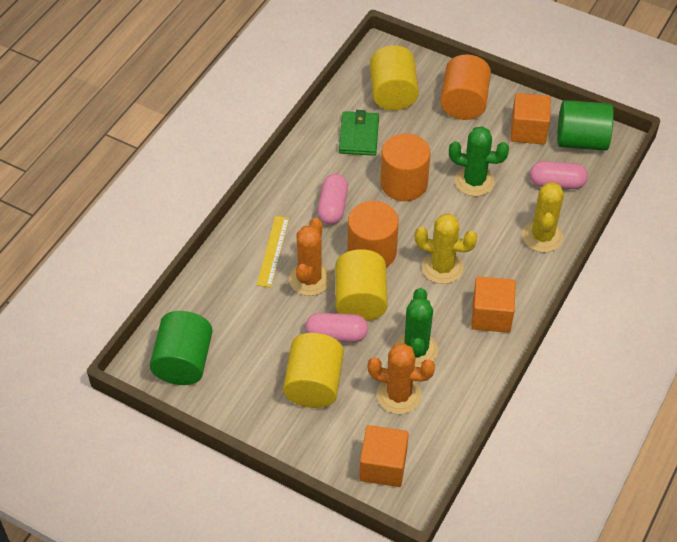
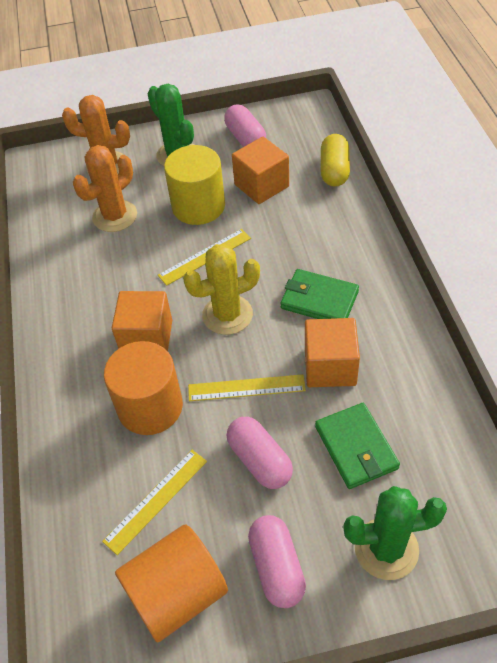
green cylinder: [150,311,213,385] [557,100,614,151] = 2 -> none = 0
green wallet: [339,110,379,156] = 1 -> [280,269,359,319] [315,403,400,489] = 2
orange cylinder: [348,201,399,267] [380,133,430,201] [440,54,491,120] = 3 -> [104,341,183,435] [115,524,228,642] = 2
yellow cactus: [415,213,478,284] [522,182,564,252] = 2 -> [183,244,260,335] = 1
yellow capsule: none = 0 -> [321,134,350,187] = 1
yellow cylinder: [283,333,344,408] [335,249,387,321] [370,45,419,111] = 3 -> [164,145,225,225] = 1
yellow ruler: [257,216,289,288] = 1 -> [102,450,207,555] [158,229,251,286] [188,374,306,401] = 3

